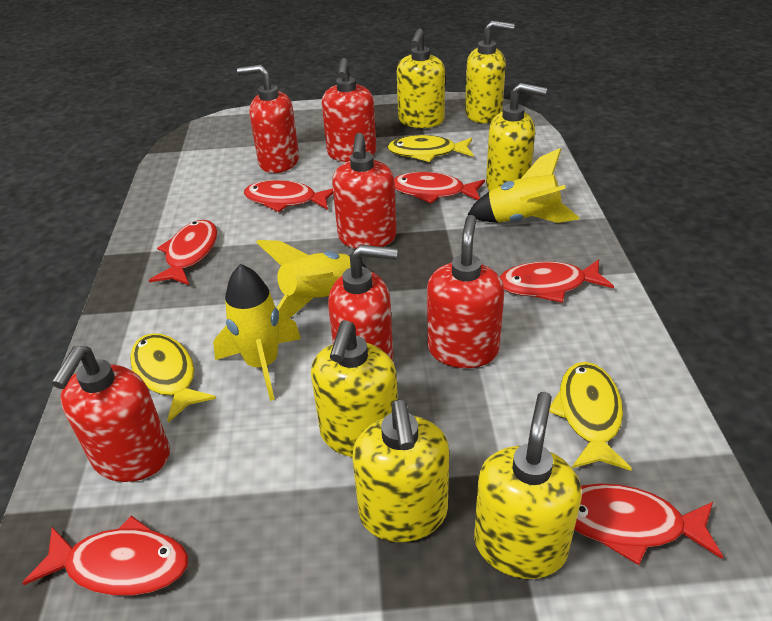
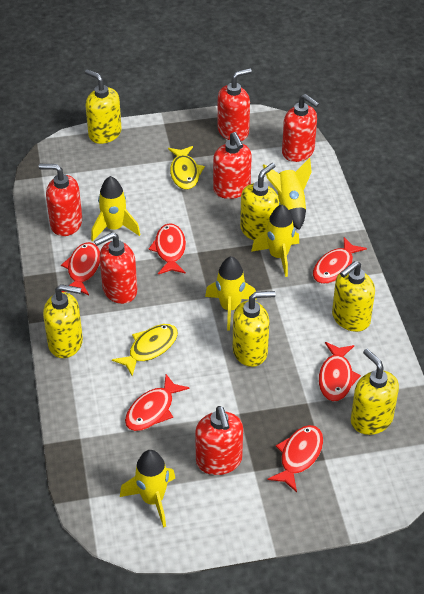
yellow fish: [130,333,216,422] [388,135,473,162] [549,362,632,471] = 3 -> [112,324,178,376] [168,146,205,190] = 2
yellow rocket: [213,264,301,401] [256,240,367,318] [467,148,580,223] = 3 -> [91,176,141,241] [120,450,175,528] [205,256,257,331] [251,205,299,277] [263,158,312,230] = 5

